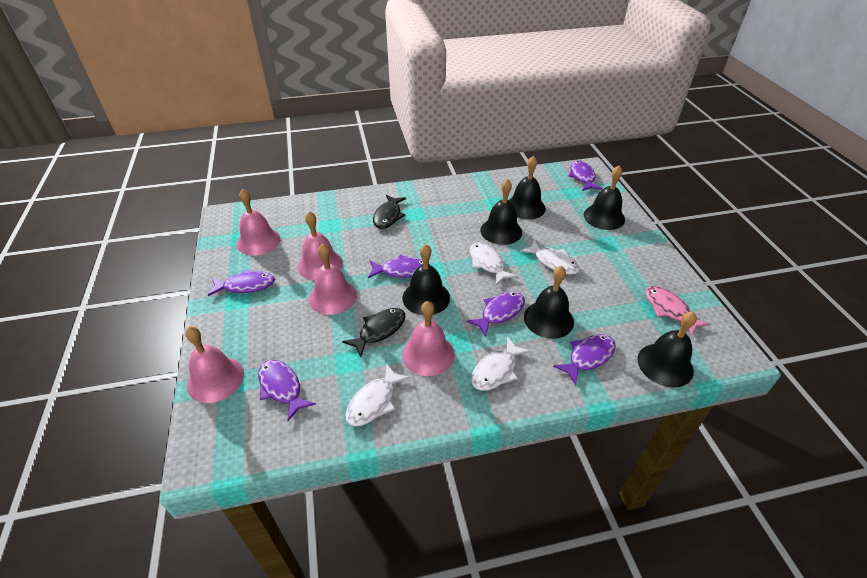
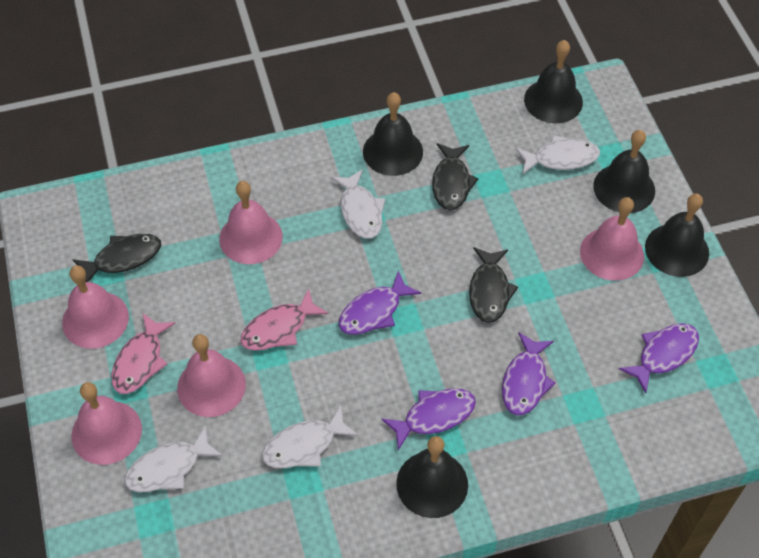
black bell: [403,244,450,315] [480,179,522,245] [509,156,546,219] [524,266,574,339] [584,166,625,230] [637,312,697,387] = 6 -> [363,92,423,176] [396,436,468,518] [524,40,583,124] [593,130,655,213] [645,193,709,277] = 5
black fish: [342,308,405,357] [373,195,406,229] = 2 -> [73,234,161,282] [432,143,479,210] [469,247,518,323] = 3
pink fish: [645,286,710,335] = 1 -> [111,313,176,394] [240,288,328,351] = 2
purple fish: [208,269,275,296] [258,360,316,421] [368,255,430,278] [466,292,525,336] [553,334,616,385] [568,160,603,191] = 6 -> [339,271,421,335] [381,389,476,450] [502,332,556,415] [619,323,699,393] = 4

